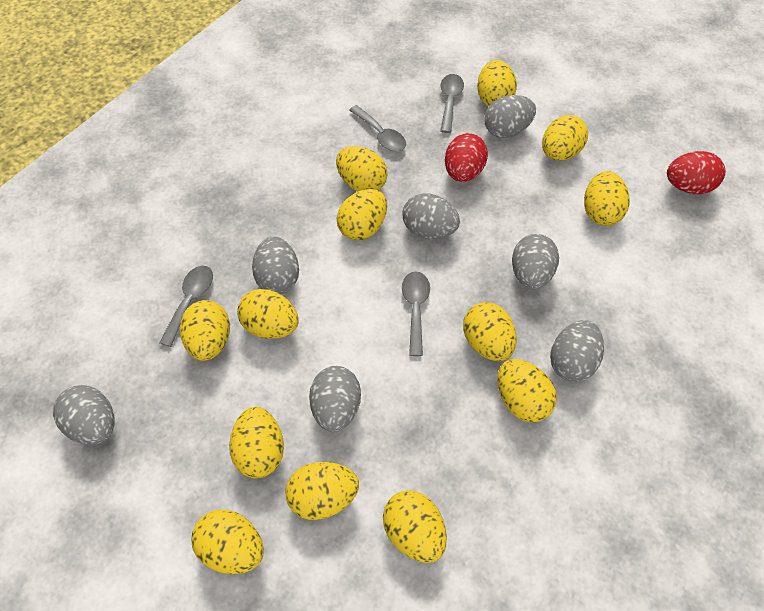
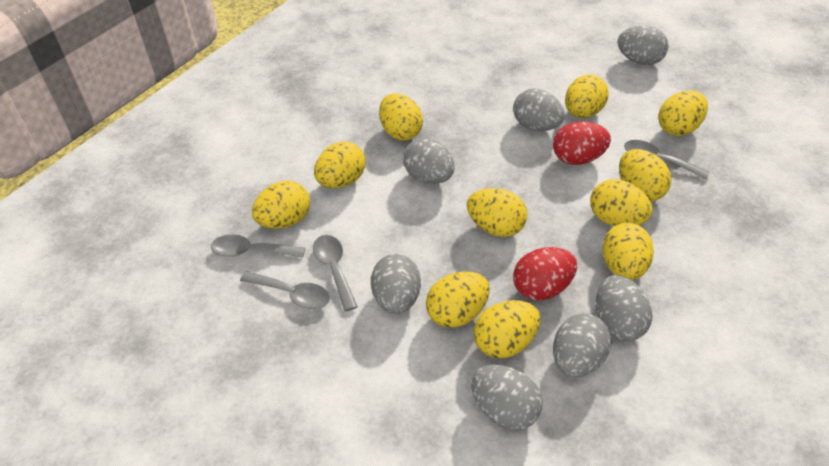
yellow egg: [180,300,230,361] [191,510,264,574] [229,407,284,478] [237,289,299,339] [285,462,359,520] [336,146,388,191] [337,189,387,240] [383,490,447,563] [463,302,517,361] [477,60,517,106] [497,359,557,423] [542,115,588,161] [584,171,629,226] = 13 -> [252,180,310,229] [314,142,365,188] [379,93,423,141] [426,271,490,328] [467,188,527,237] [474,300,540,358] [565,74,609,118] [590,179,653,226] [602,223,654,280] [619,149,672,201] [658,90,708,136] = 11

